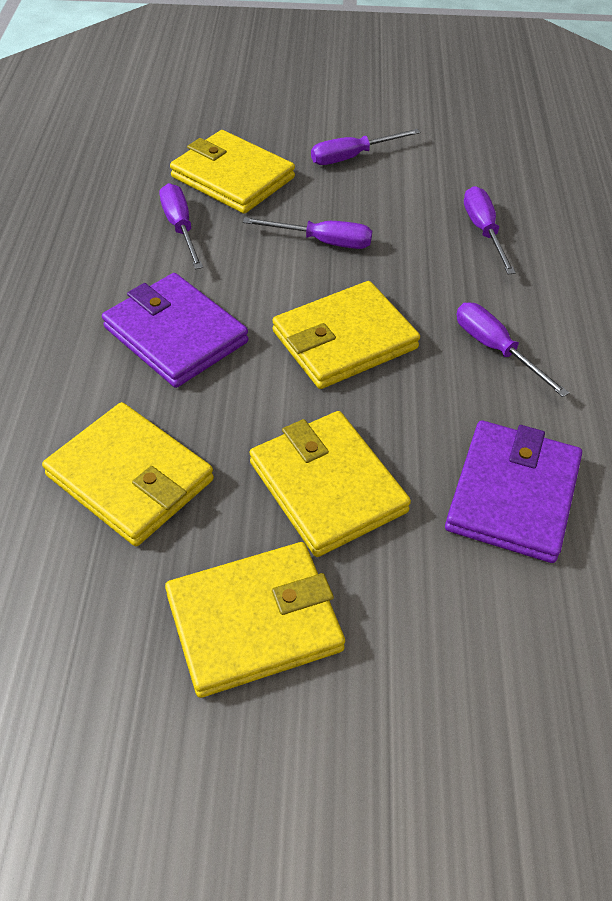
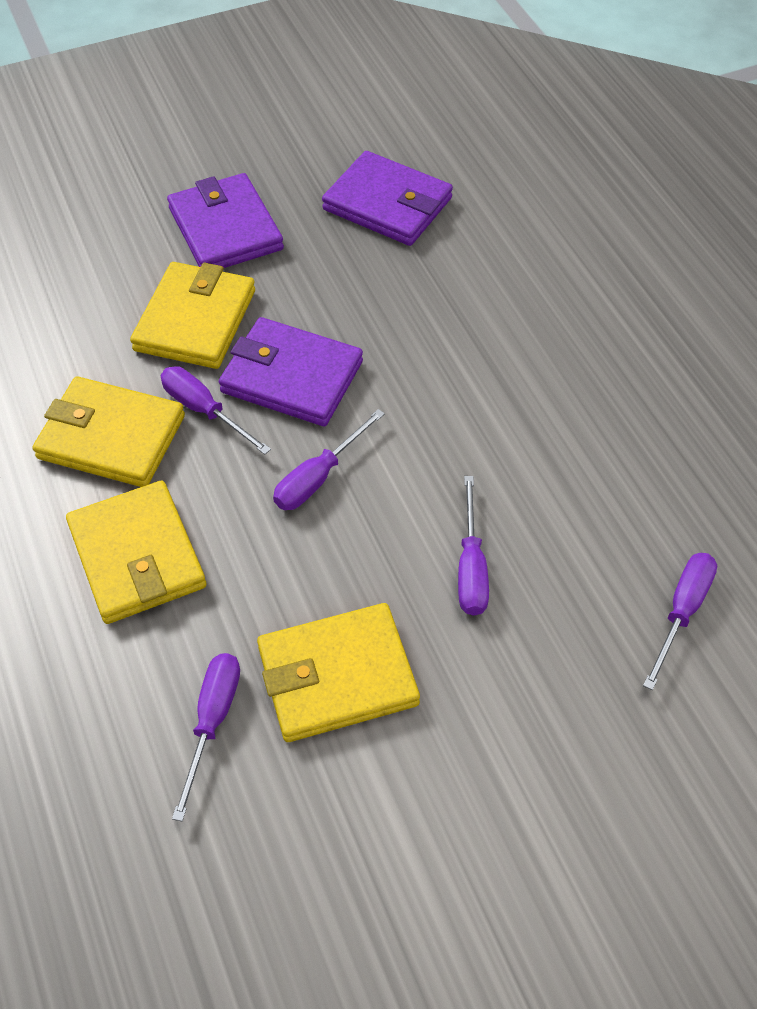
purple wallet: [102,273,248,388] [445,420,582,563] = 2 -> [167,173,284,268] [219,317,363,426] [322,151,453,246] = 3
yellow wallet: [42,402,214,546] [165,542,345,698] [170,130,295,214] [249,411,411,557] [272,281,420,389] = 5 -> [32,376,185,487] [66,480,206,624] [130,262,255,369] [257,603,420,742] = 4

